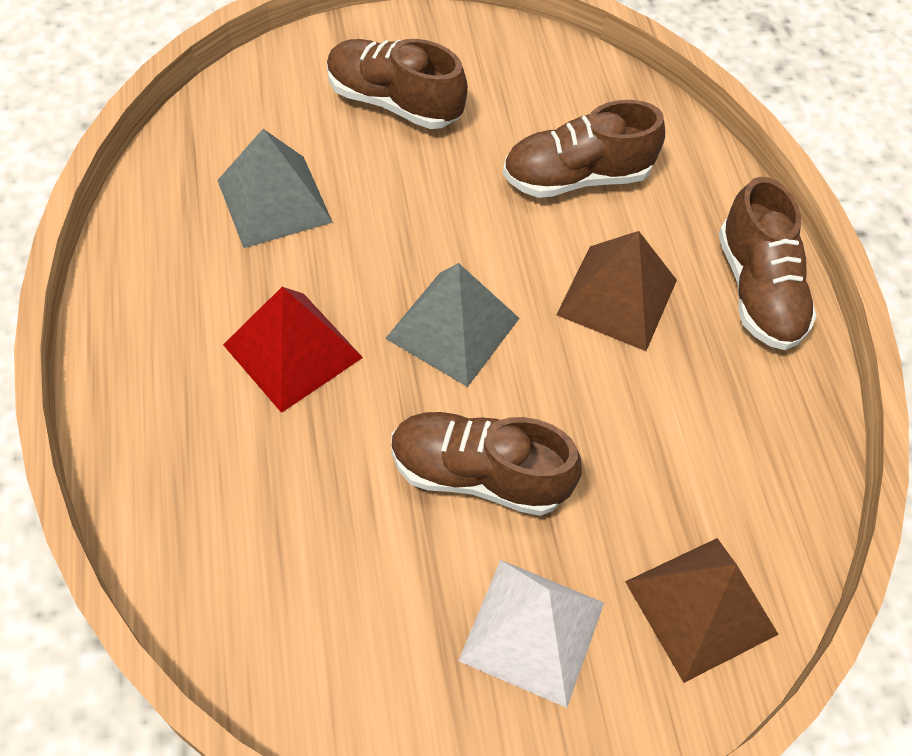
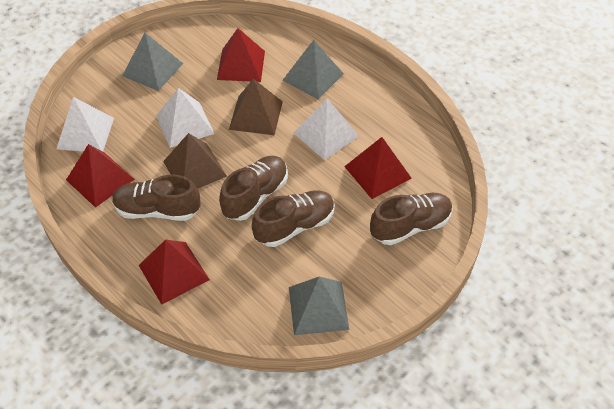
grey pyramid: [217,129,333,248] [385,263,520,387] = 2 -> [122,33,183,91] [282,40,344,99] [289,276,349,335] = 3
red pyramid: [223,287,363,413] = 1 -> [66,144,135,208] [139,240,210,305] [217,28,265,82] [344,137,412,199] = 4
white pyramid: [458,560,604,708] = 1 -> [56,97,114,152] [156,88,214,148] [294,98,359,160] = 3

